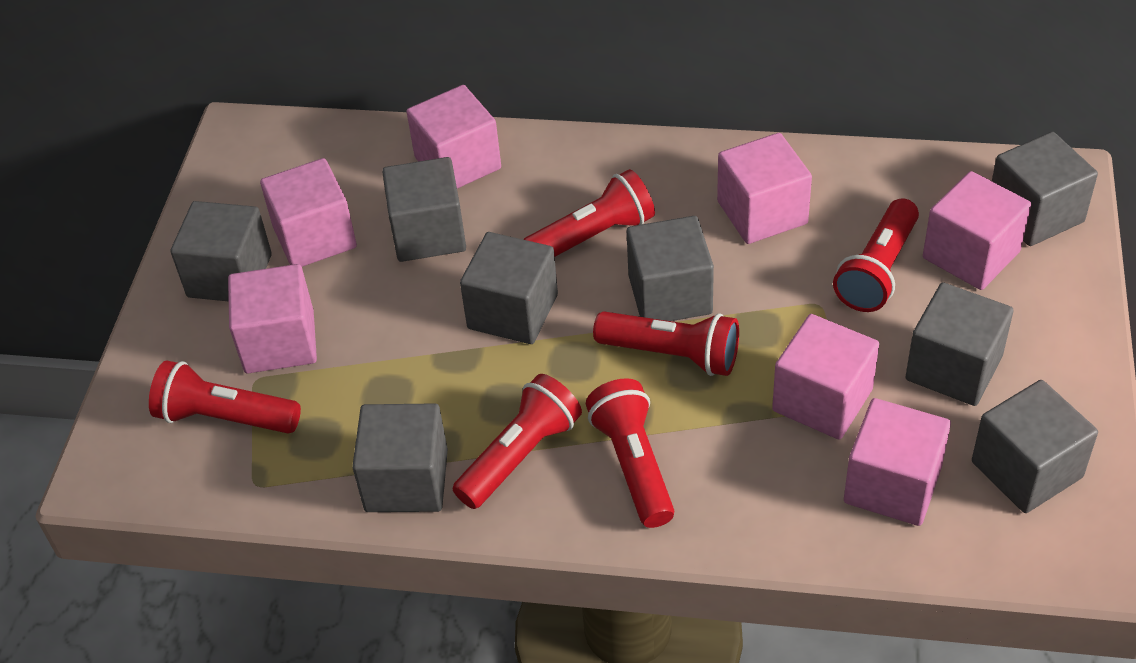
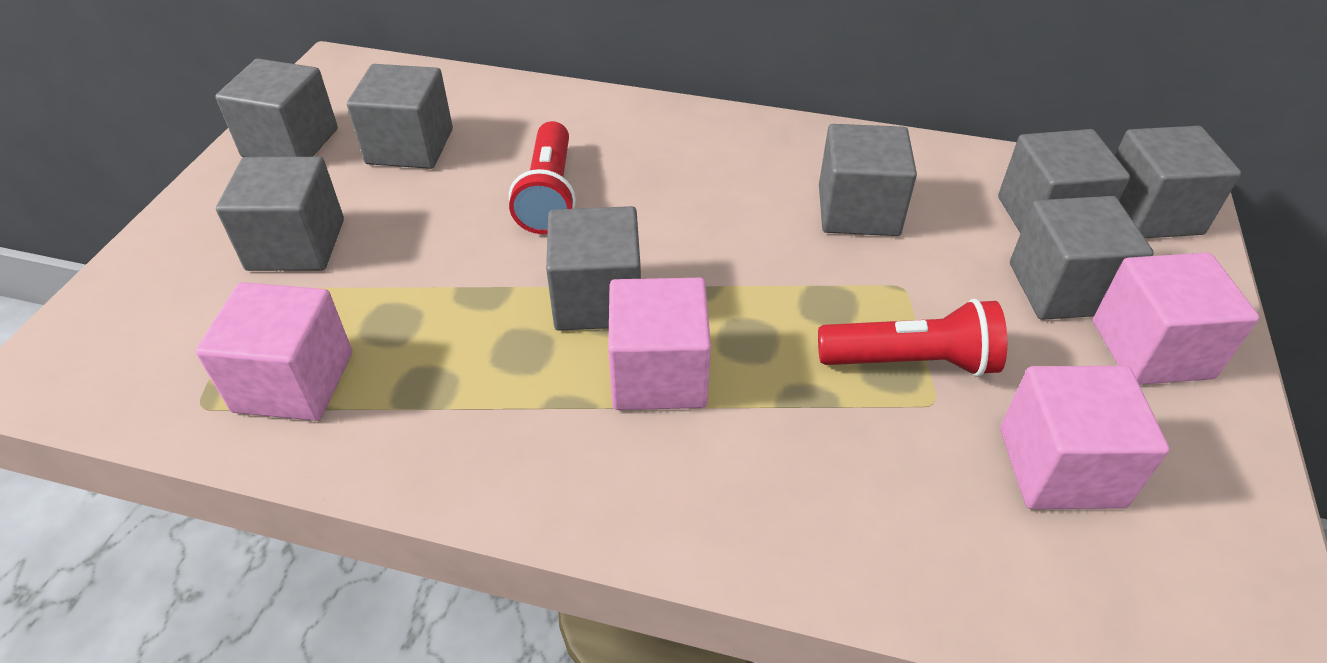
pink cube: [228,264,317,373] [260,158,357,267] [406,85,501,189] [717,133,812,244] [772,314,879,440] [844,398,951,526] [923,171,1031,290] = 7 -> [196,282,352,421] [608,278,711,410] [1000,366,1169,509] [1093,252,1259,385] = 4
red flashlight: [149,360,301,434] [453,374,582,509] [523,169,655,257] [586,378,674,528] [593,311,739,376] [833,198,919,312] = 6 -> [509,121,576,234] [818,299,1007,377] = 2

